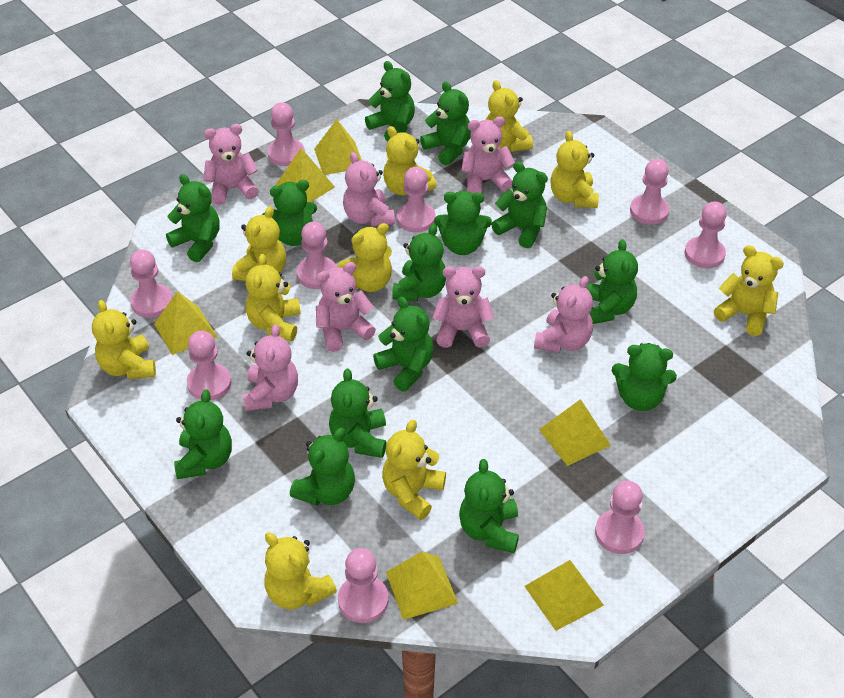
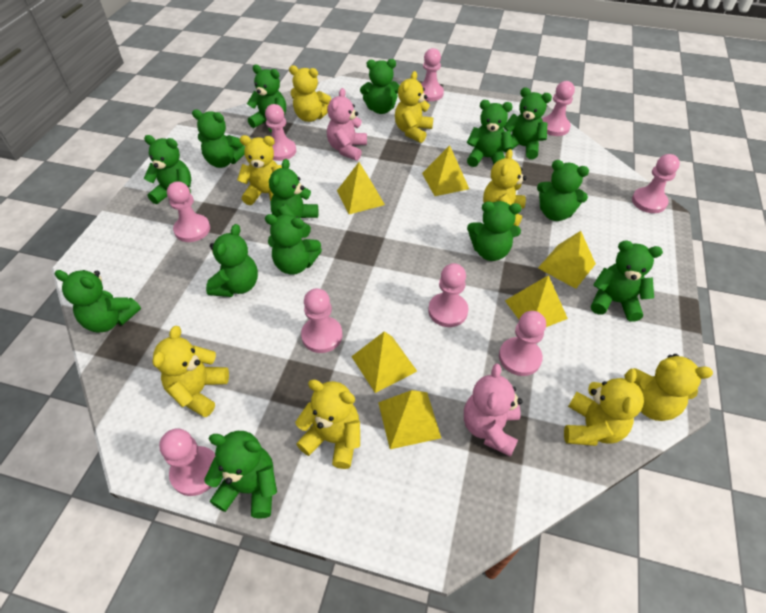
pink teddy bear: [203,124,259,205] [243,324,298,411] [316,262,376,352] [343,152,395,227] [433,266,494,348] [461,117,515,194] [534,276,593,353] = 7 -> [327,88,367,161] [464,363,523,457] = 2
yellow teddy bear: [92,300,156,379] [232,206,286,281] [245,254,301,341] [264,532,337,609] [337,223,392,292] [382,420,446,520] [383,126,437,195] [486,80,533,152] [550,131,599,208] [714,245,784,336] = 10 -> [152,326,229,417] [237,135,282,205] [289,65,331,122] [295,380,360,469] [395,71,433,143] [483,149,527,226] [564,369,644,446] [625,354,713,421] = 8

